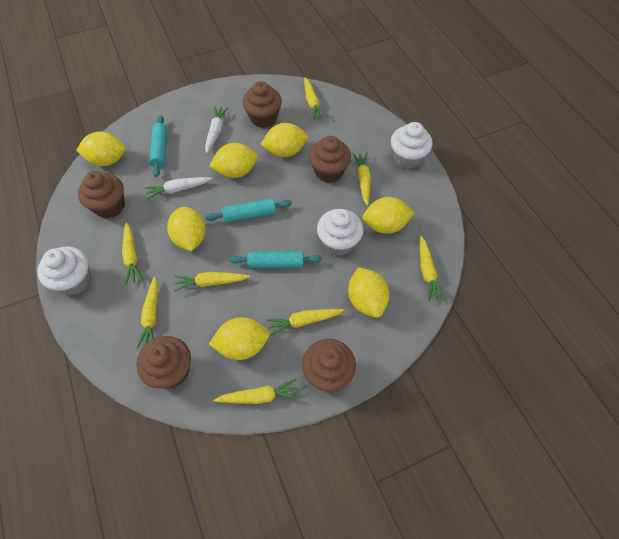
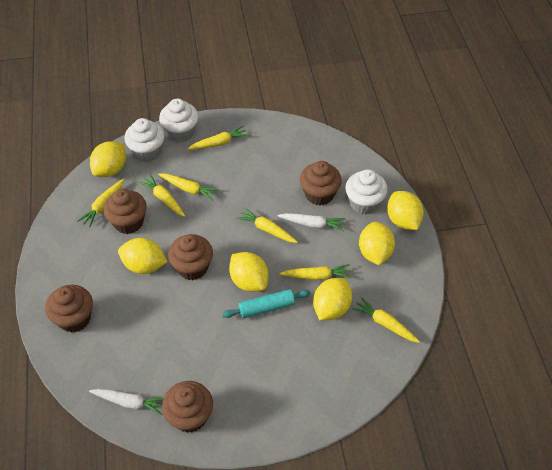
turquoise rolling pin: [149,115,167,177] [205,198,292,222] [229,251,322,268] = 3 -> [222,289,310,318] = 1
yellow carrot: [122,222,143,285] [137,276,158,349] [174,272,250,291] [213,379,299,404] [266,309,345,336] [304,77,328,120] [352,152,371,206] [420,236,446,301] = 8 -> [77,179,124,227] [138,174,185,217] [158,173,219,201] [187,126,249,150] [236,207,298,243] [280,264,351,280] [352,297,420,343] = 7
yellow lemon: [76,131,126,166] [167,207,206,251] [209,143,258,178] [209,317,270,360] [260,123,308,157] [348,267,389,318] [362,197,415,234] = 7 -> [90,141,126,177] [118,238,167,274] [229,252,269,292] [313,278,352,320] [359,222,395,265] [387,191,424,230] = 6

